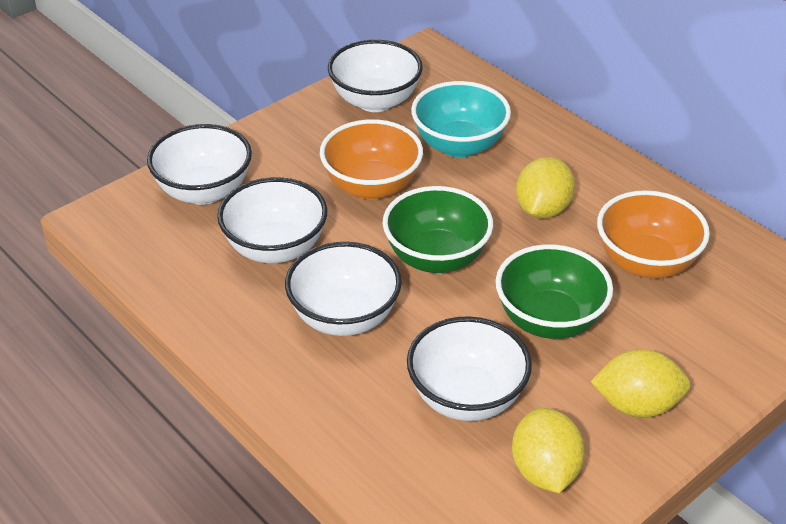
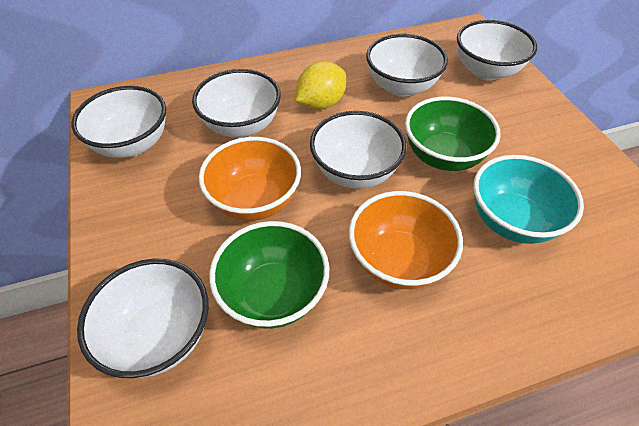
white bowl: [147,124,252,205] [217,177,328,263] [285,242,402,336] [328,40,423,112] [407,316,532,421] = 5 -> [71,86,166,158] [77,259,209,378] [192,69,281,138] [310,111,407,189] [366,34,448,97] [457,20,537,81] = 6
yellow lemon: [512,408,585,493] [516,157,575,219] [590,349,691,418] = 3 -> [296,62,346,110] = 1

